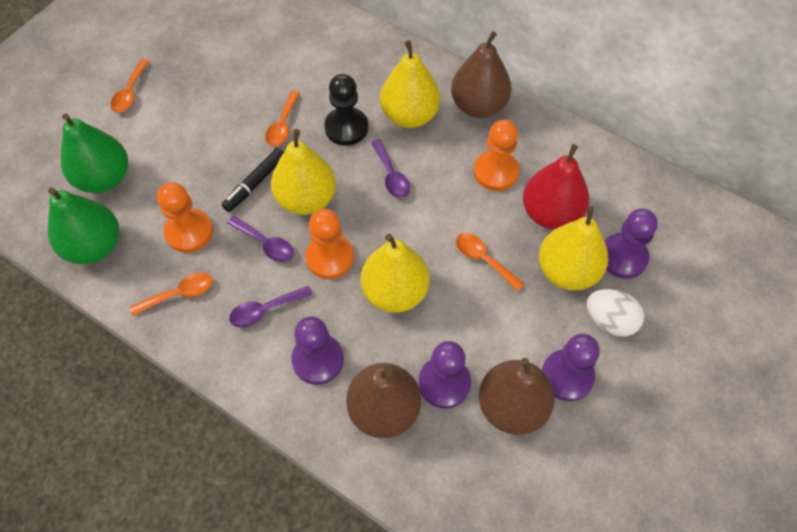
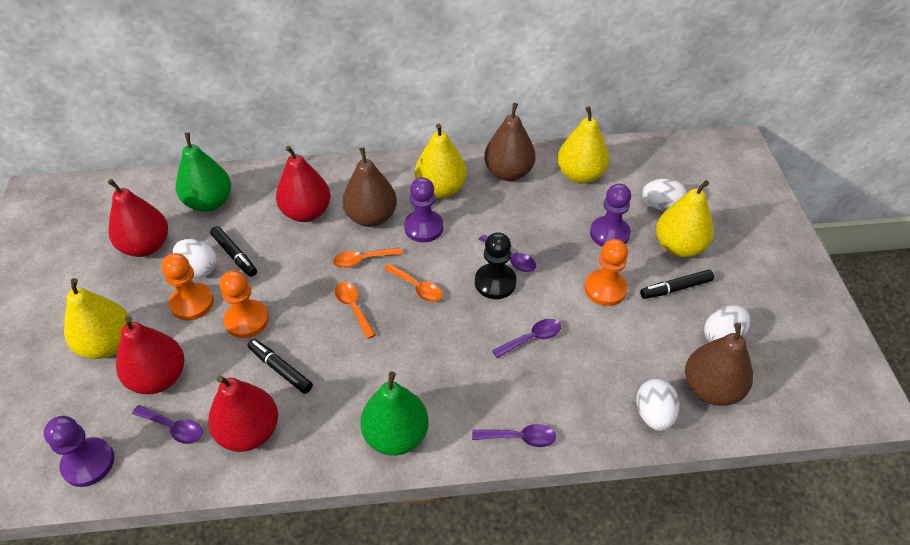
black marker: [222,148,284,212] = 1 -> [210,226,257,277] [248,339,313,394] [640,270,714,299] = 3
orange spoon: [110,59,150,112] [130,272,213,316] [265,91,300,147] [456,233,524,291] = 4 -> [333,247,403,268] [335,282,376,339] [384,264,443,302] = 3
purple pawn: [292,316,344,385] [418,341,471,409] [542,334,600,401] [604,208,658,279] = 4 -> [44,416,114,487] [404,177,443,242] [590,184,631,247] = 3
purple spoon: [227,216,294,262] [229,286,312,327] [371,139,410,198] = 3 -> [132,405,203,444] [472,424,556,447] [478,234,536,272] [492,319,561,358] = 4
red pear: [523,144,589,229] = 1 -> [108,179,168,257] [116,316,184,394] [208,376,278,452] [276,146,331,222] = 4
white egg: [587,289,644,337] = 1 -> [173,239,217,277] [636,379,679,431] [642,179,687,212] [704,305,750,342] = 4

